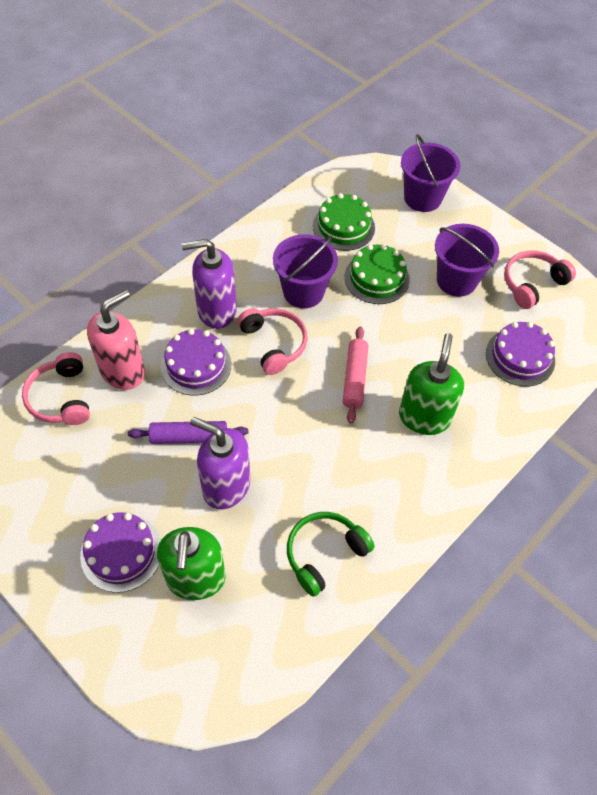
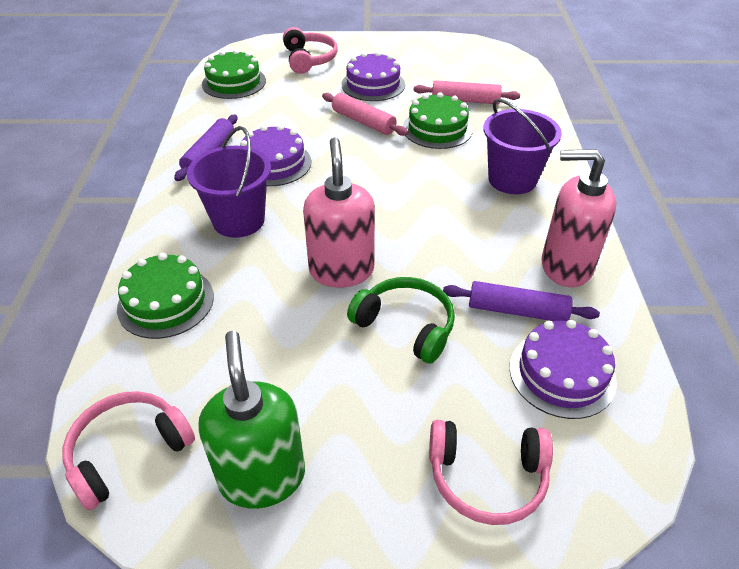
green cake: [313,193,375,251] [345,244,410,304] = 2 -> [117,253,214,339] [202,49,266,99] [403,92,473,149] = 3
green soap dispenser: [157,527,226,600] [399,333,464,435] = 2 -> [198,331,305,509] = 1
pink rolling pin: [343,327,368,423] = 1 -> [322,93,408,136] [413,80,520,104] = 2
pink soap dispenser: [87,290,145,390] = 1 -> [303,137,375,288] [542,149,616,287] = 2
purple bucket: [273,234,338,308] [401,134,460,212] [435,224,499,297] = 3 -> [187,126,271,238] [483,98,562,194] = 2
purple rolling pin: [128,421,248,444] = 1 -> [174,115,237,181] [443,281,600,321] = 2
purple soap dispenser: [182,239,237,329] [190,417,250,510] = 2 -> none = 0

